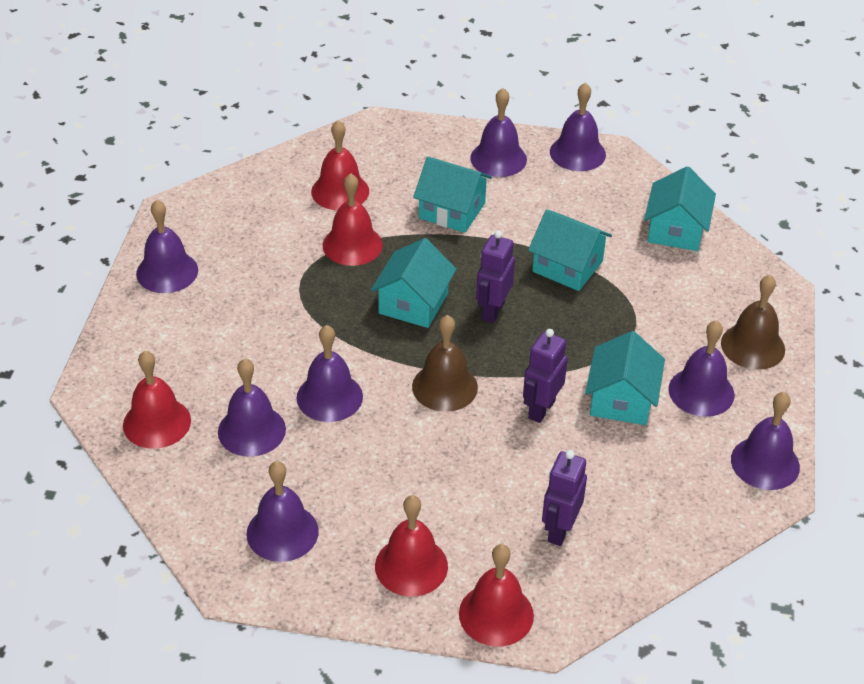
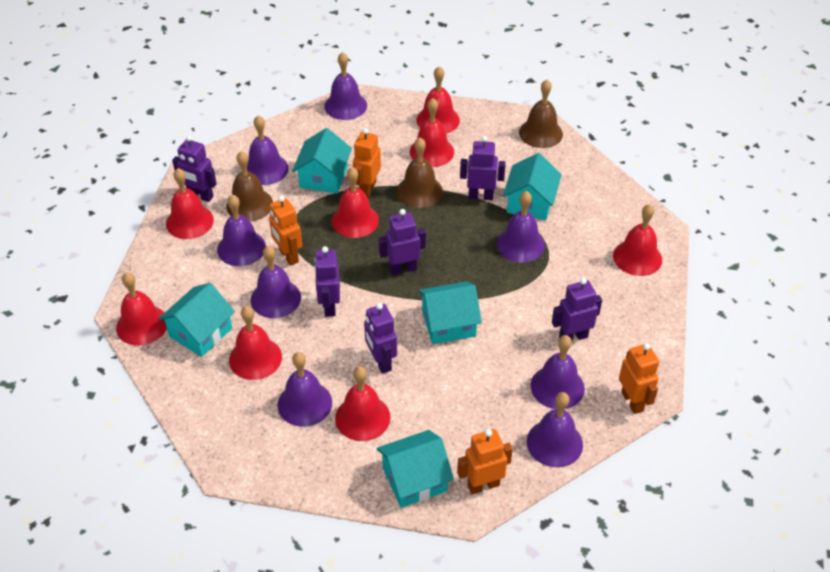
brown bell: [412,315,478,412] [721,275,785,370] = 2 -> [226,151,273,222] [397,138,443,208] [519,80,563,148] = 3
orange robot: none = 0 -> [269,196,302,266] [353,128,381,198] [457,429,513,494] [619,343,659,414] = 4
purple robot: [476,230,515,323] [523,329,568,423] [542,450,587,546] = 3 -> [172,135,217,202] [314,246,340,317] [364,303,397,374] [379,209,426,275] [460,136,506,200] [552,278,602,341] = 6
red bell: [123,351,191,449] [311,120,369,210] [323,173,383,266] [375,495,448,597] [459,544,534,647] = 5 -> [116,272,167,346] [166,168,214,239] [229,306,282,380] [332,167,379,238] [335,366,391,441] [410,98,454,167] [416,66,460,134] [613,204,662,276] = 8

